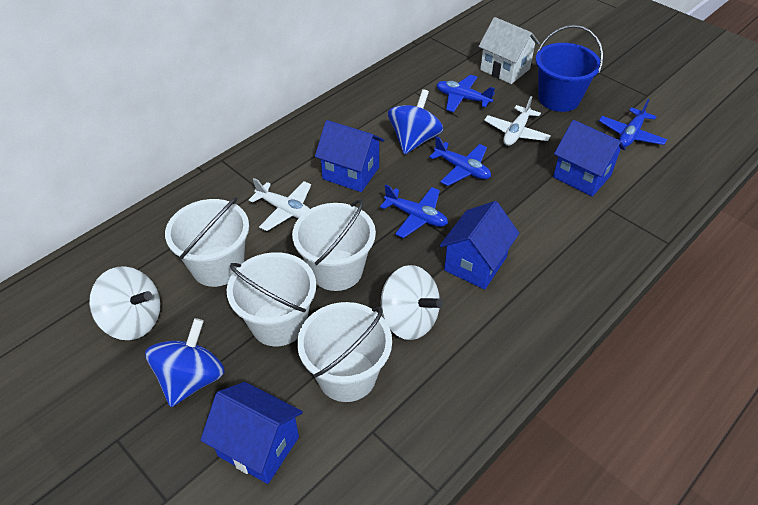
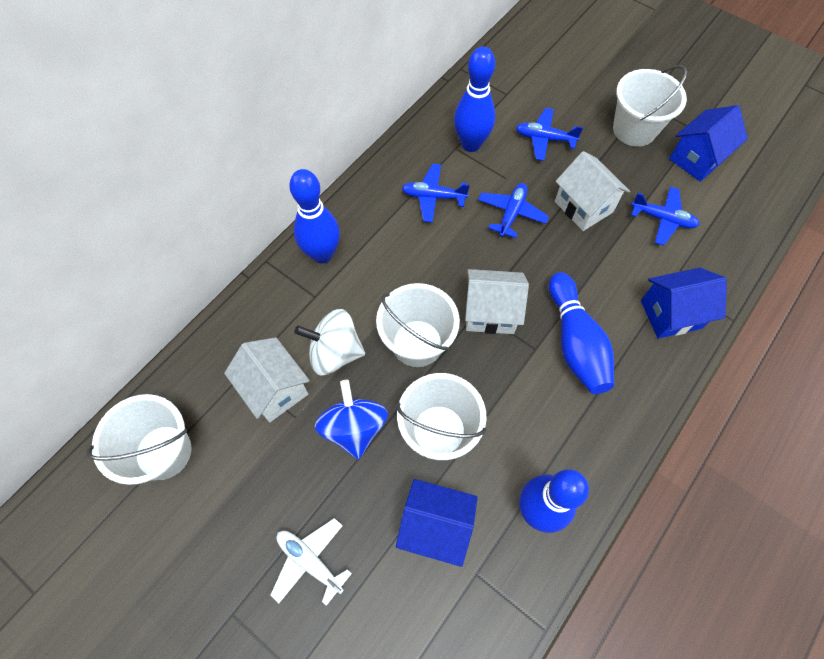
blue bowling pin: none = 0 -> [289,169,340,263] [454,47,495,152] [519,469,589,533] [549,272,614,394] = 4
blue bucket: [536,25,603,112] = 1 -> none = 0
blue house: [200,382,303,484] [315,120,384,192] [440,201,519,290] [553,120,626,197] = 4 -> [396,479,478,567] [641,268,727,339] [669,105,748,182] = 3
blue spinning top: [145,318,225,407] [388,89,443,155] = 2 -> [315,380,388,459] = 1
white house: [478,17,540,84] = 1 -> [224,338,310,422] [465,269,529,334] [555,151,630,231] = 3
white plane: [249,178,311,231] [484,96,551,146] = 2 -> [270,518,352,606] = 1
white spinning top: [89,266,160,340] [381,265,443,340] = 2 -> [294,309,365,376] = 1

